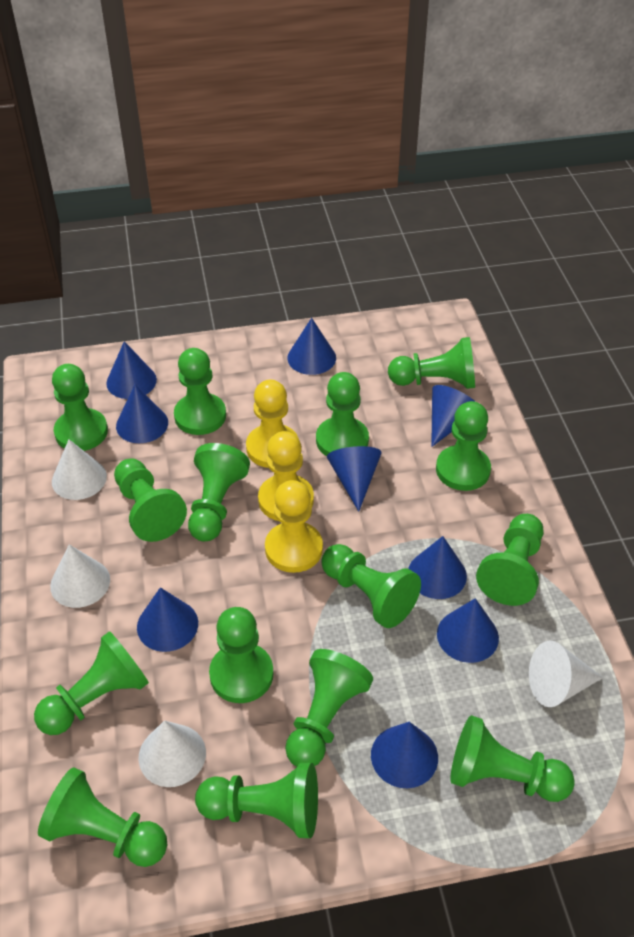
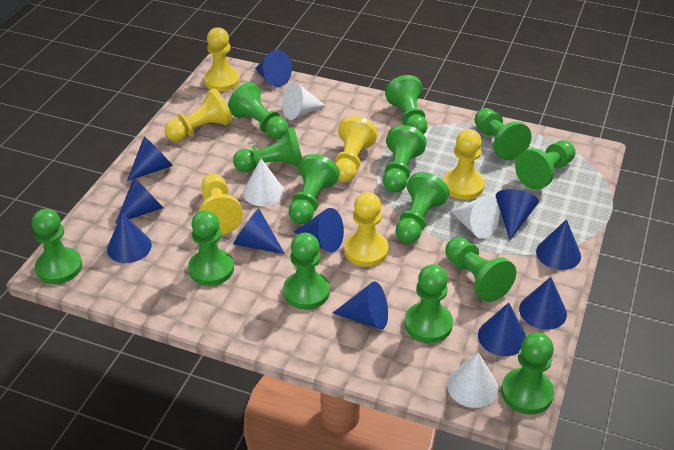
blue cone: [106,341,157,399] [116,385,168,443] [137,587,198,652] [287,318,336,375] [327,446,382,512] [371,722,438,788] [408,536,467,599] [431,385,475,447] [437,598,499,663] = 9 -> [107,213,152,263] [115,177,164,224] [127,137,173,181] [233,209,285,254] [255,50,292,87] [294,208,344,252] [333,281,388,329] [478,303,526,356] [496,189,539,240] [519,277,567,330] [536,219,581,270] = 11
green pawn: [34,631,149,735] [38,767,167,867] [52,364,108,451] [114,458,187,542] [174,348,226,435] [188,443,250,541] [195,763,318,838] [209,607,274,703] [285,649,373,767] [316,372,369,456] [321,544,421,628] [388,337,475,389] [436,401,491,491] [450,715,575,802] [476,514,544,606] = 15 -> [32,209,82,284] [188,210,234,286] [228,82,288,139] [233,127,302,172] [283,233,330,310] [289,154,340,224] [383,125,427,193] [385,75,428,134] [396,172,449,243] [404,264,453,343] [446,237,516,302] [474,108,532,160] [501,332,554,414] [515,140,575,190] = 14
yellow pawn: [246,379,299,468] [258,431,314,521] [265,480,323,573] = 3 -> [165,88,232,142] [199,173,243,234] [204,27,240,91] [335,116,378,182] [344,192,389,267] [443,129,485,200] = 6

